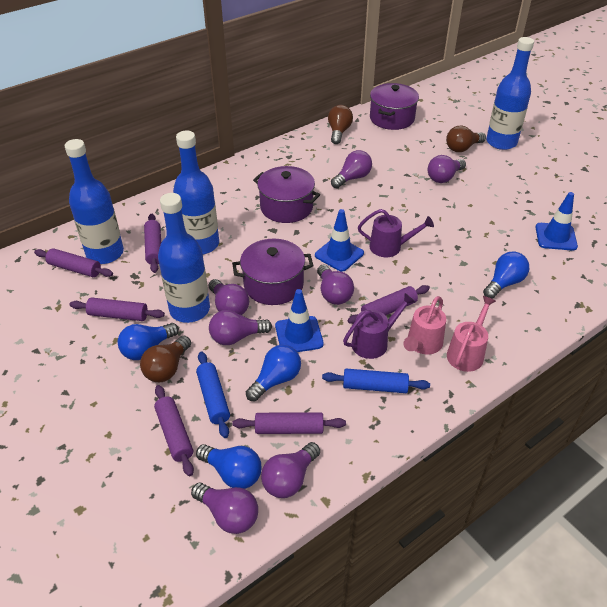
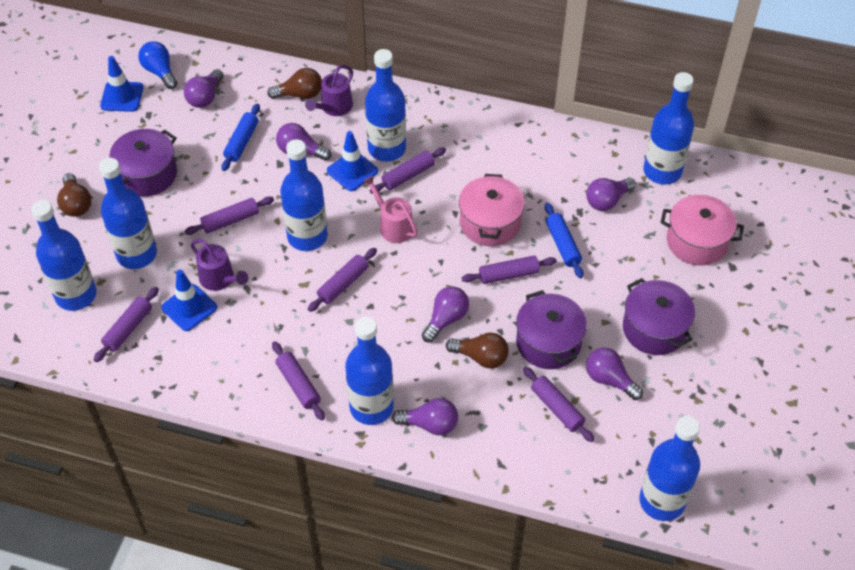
blue bottle: [65,139,124,264] [158,193,210,323] [173,131,219,254] [486,37,534,150] = 4 -> [31,200,97,311] [99,158,157,269] [280,139,327,251] [345,317,394,425] [365,49,406,162] [639,416,700,521] [643,72,694,185] = 7
blue light bulb: [118,323,179,360] [196,444,262,489] [246,345,301,401] [483,251,529,299] = 4 -> [138,41,177,89] = 1
pink pot: none = 0 -> [459,174,525,246] [660,195,744,266] = 2
pink watering can: [403,296,446,354] [447,296,496,372] = 2 -> [363,175,418,243] = 1
purple light bulb: [191,483,258,534] [209,279,249,315] [209,310,272,345] [261,442,320,498] [317,265,354,305] [331,150,372,188] [428,155,466,183] = 7 -> [184,69,224,108] [276,123,331,161] [392,398,458,435] [422,286,469,342] [586,178,636,211] [586,348,643,400] = 6
purple rolling pin: [34,248,113,277] [70,297,165,321] [144,214,161,273] [154,385,194,476] [232,412,346,434] [348,285,430,324] = 6 -> [94,287,159,362] [185,196,274,235] [272,341,325,420] [308,248,377,312] [370,148,446,194] [462,256,557,284] [523,366,595,442] = 7

